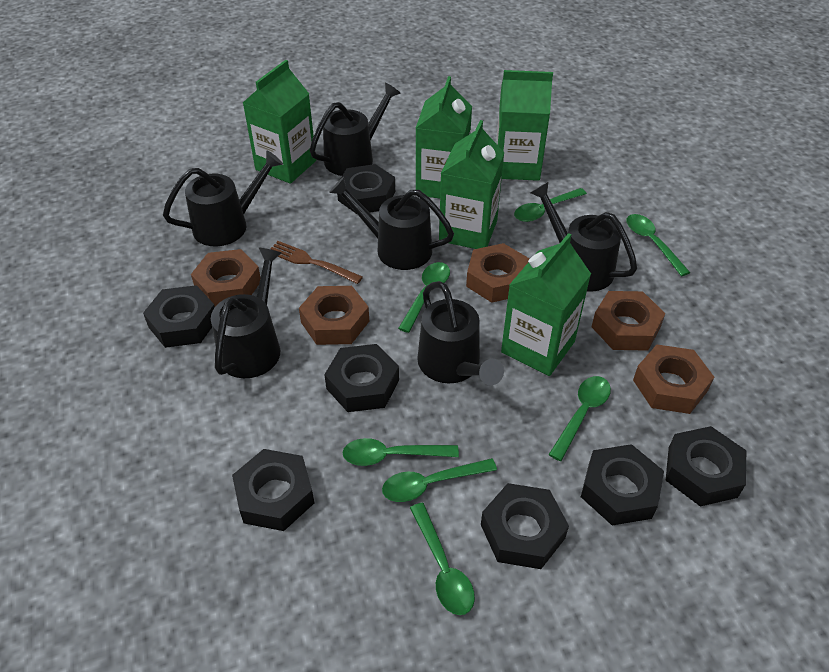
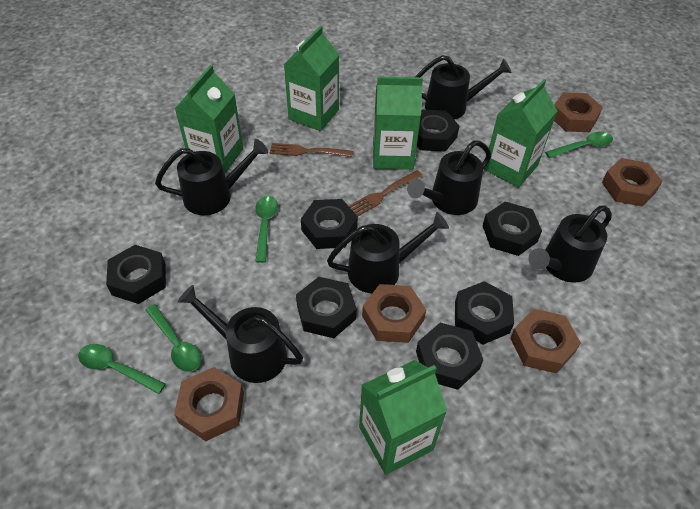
brown fork: [270,241,363,284] = 1 -> [270,143,353,157] [349,170,423,216] = 2
green spoon: [343,438,459,466] [382,458,497,502] [398,262,450,333] [410,503,475,615] [514,188,587,222] [548,376,611,461] [626,214,690,276] = 7 -> [78,344,166,394] [146,304,201,372] [255,196,278,263] [545,132,613,158] = 4

